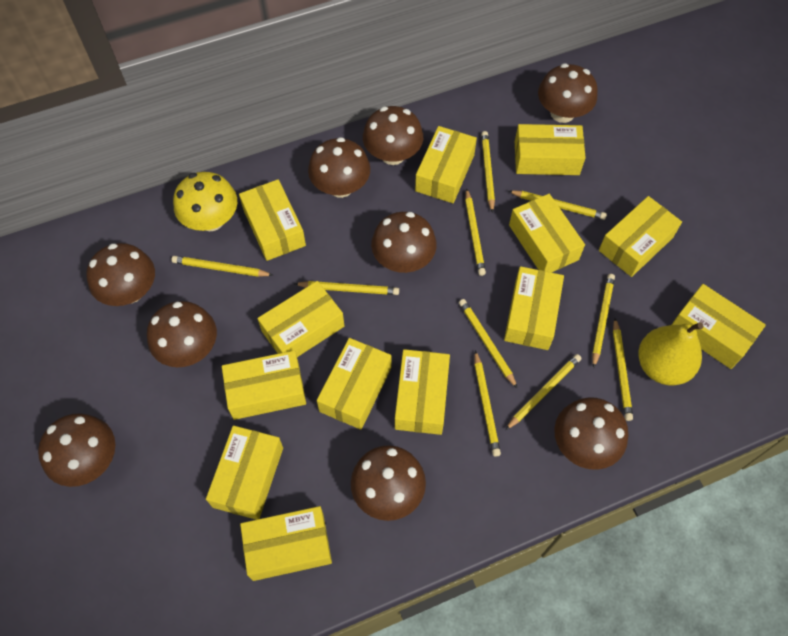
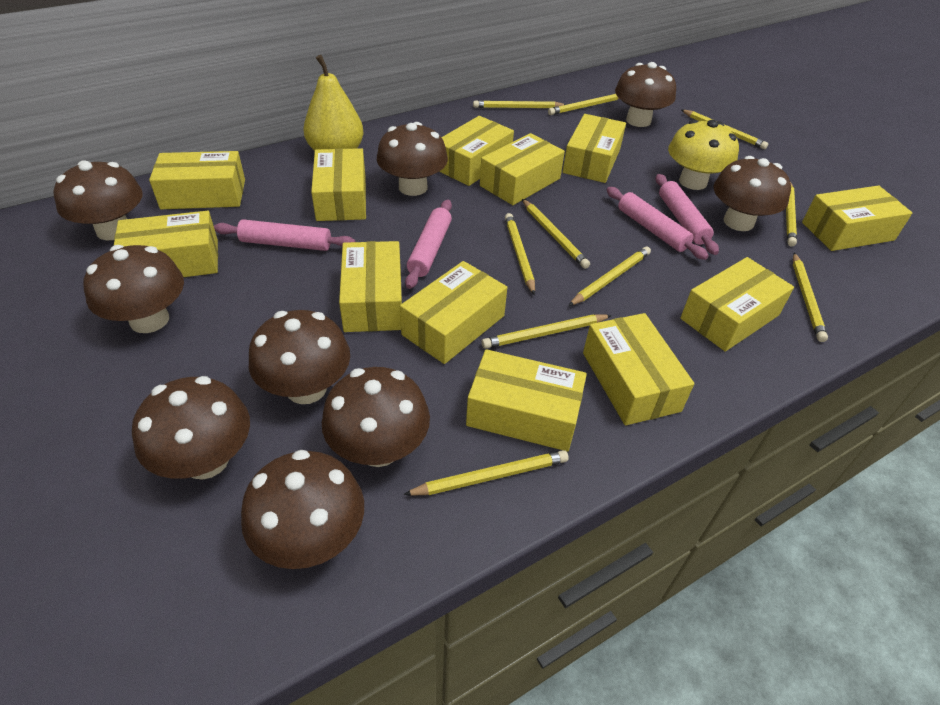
pink rolling pin: none = 0 -> [214,219,356,251] [405,200,452,289] [607,187,709,260] [656,174,719,255] = 4
yellow box: [206,426,283,520] [222,350,306,420] [239,179,306,261] [240,506,332,581] [257,281,344,357] [317,338,391,430] [395,349,450,435] [415,126,477,203] [504,266,564,350] [509,194,585,273] [515,124,586,175] [599,196,682,277] [672,284,766,369] = 13 -> [114,211,218,277] [149,151,245,209] [311,148,366,221] [339,241,402,332] [400,261,507,364] [439,116,514,186] [466,349,587,451] [480,133,565,205] [563,114,626,183] [583,313,694,425] [680,257,794,351] [802,186,912,251] = 12

